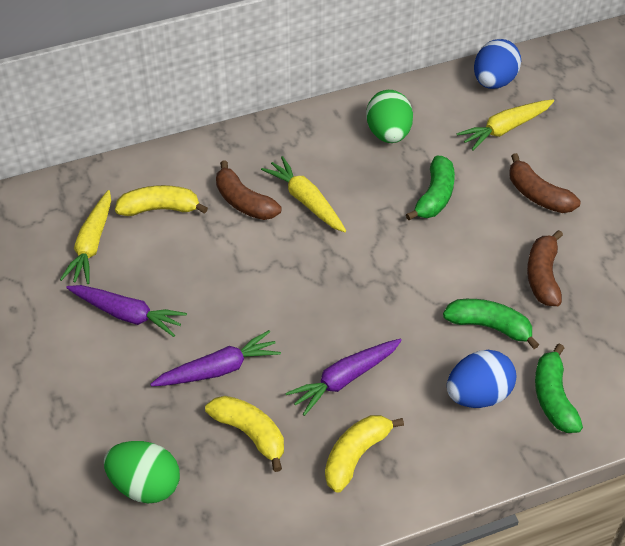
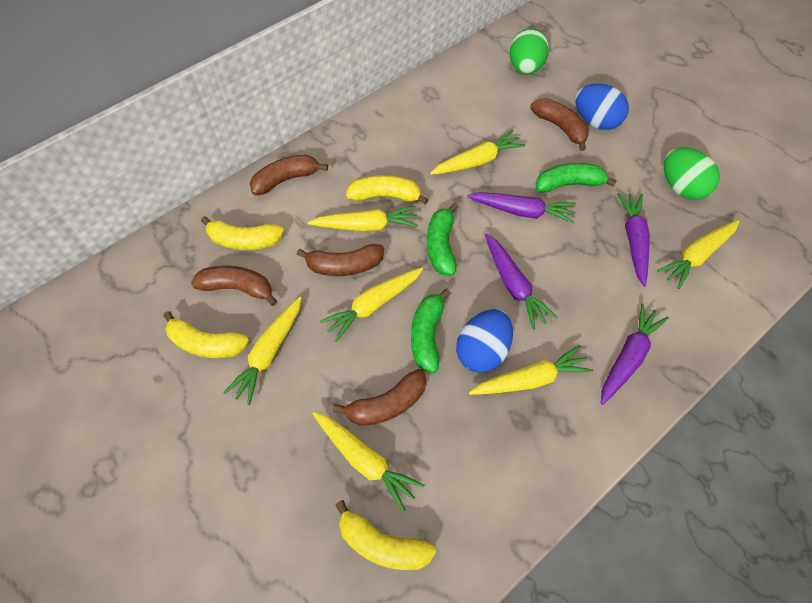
brown banana: [216,160,281,220] [510,153,580,213] [527,230,563,306] = 3 -> [191,265,277,306] [250,155,328,195] [297,244,384,276] [333,369,426,426] [530,98,589,151] = 5
purple carrot: [66,285,187,337] [150,330,281,386] [286,339,402,416] = 3 -> [467,192,576,224] [485,234,558,329] [600,303,669,405] [617,193,650,286] = 4
yellow banana: [115,185,208,216] [205,396,284,472] [325,415,404,493] = 3 -> [163,311,249,358] [201,216,284,250] [336,500,436,570] [346,175,428,205] = 4
yellow carrot: [60,190,111,284] [261,156,346,232] [457,99,554,151] = 3 -> [223,297,302,405] [308,205,418,232] [312,412,424,512] [320,267,423,342] [430,130,525,175] [469,345,593,395] [657,220,739,289] = 7

